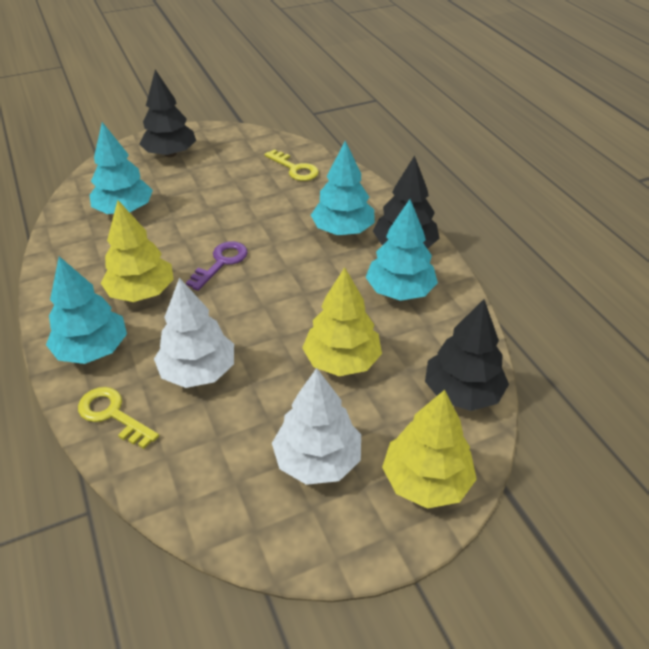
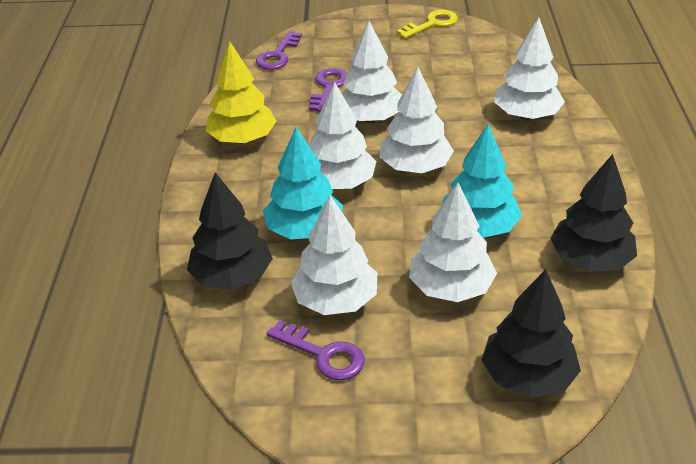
purple key: [186,241,248,291] = 1 -> [256,31,302,70] [267,320,365,380] [309,68,347,112] = 3
turquoise tree: [46,256,127,364] [90,122,153,214] [311,141,375,235] [366,199,438,301] = 4 -> [263,127,343,239] [442,124,522,238] = 2
white tree: [154,278,234,388] [272,368,361,485] = 2 -> [290,195,377,315] [309,82,376,189] [342,21,402,122] [380,67,454,173] [409,182,497,302] [494,18,565,120] = 6
yellow key: [78,387,159,449] [264,149,319,181] = 2 -> [397,10,458,38] = 1
yellow tree: [101,200,174,302] [302,267,382,376] [382,390,477,509] = 3 -> [206,41,276,144] = 1

